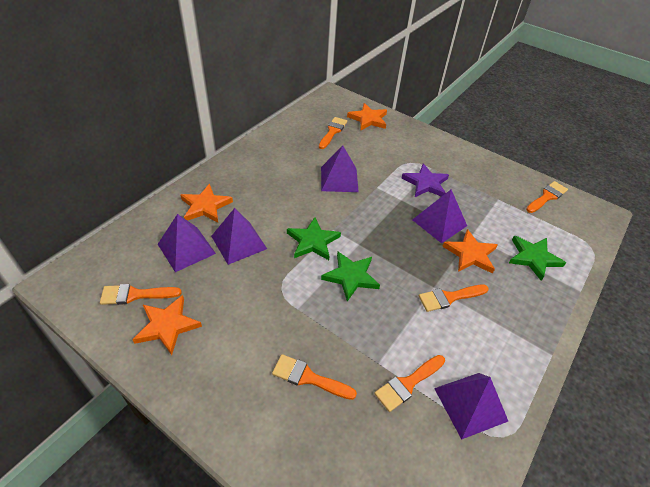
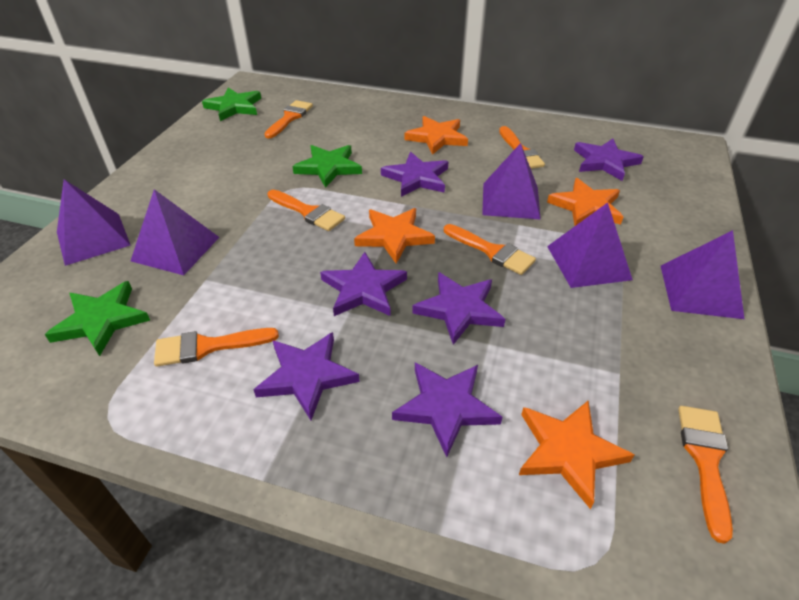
purple star: [402,163,449,197] = 1 -> [254,332,360,420] [320,252,407,316] [381,152,448,197] [392,363,502,457] [412,272,505,345] [574,138,644,181] = 6

